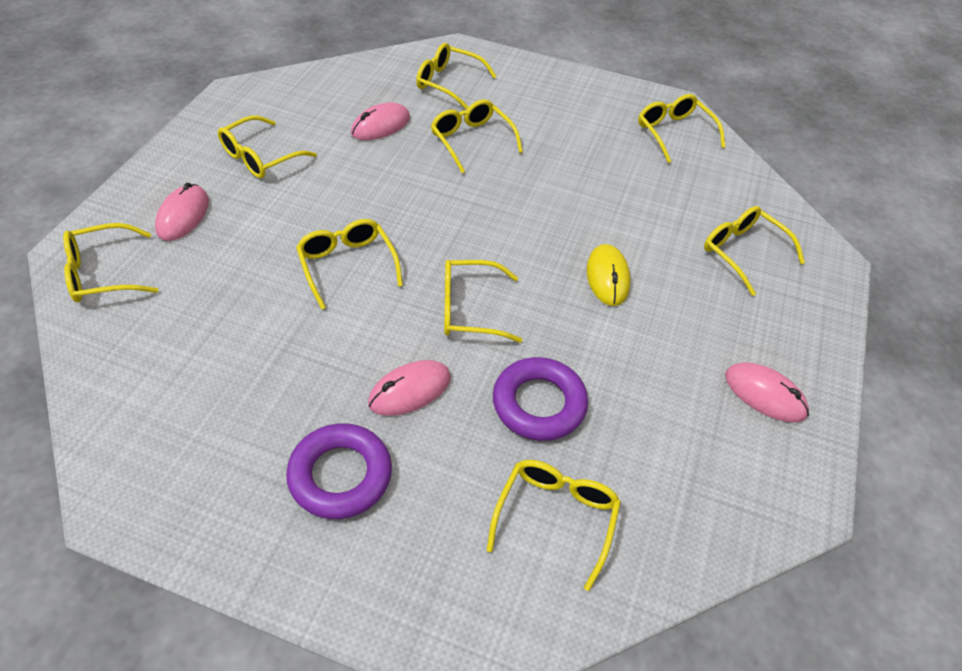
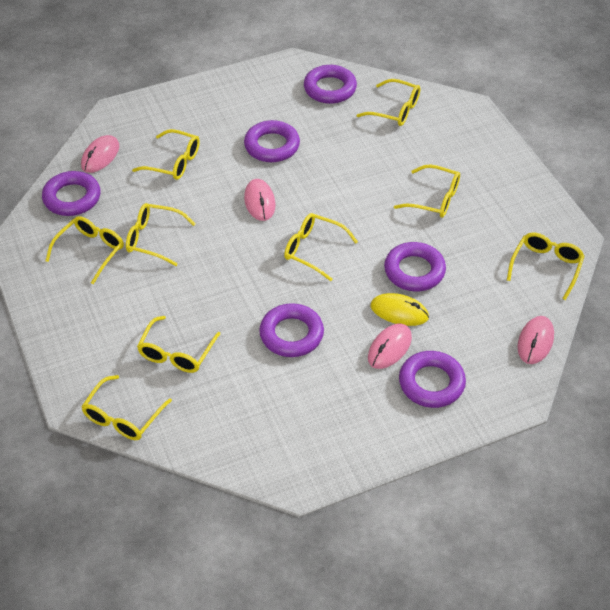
purple ring: [286,423,392,519] [493,357,588,441] = 2 -> [42,171,100,216] [244,120,300,162] [259,303,324,357] [304,65,357,104] [384,242,446,291] [399,351,466,408] = 6

